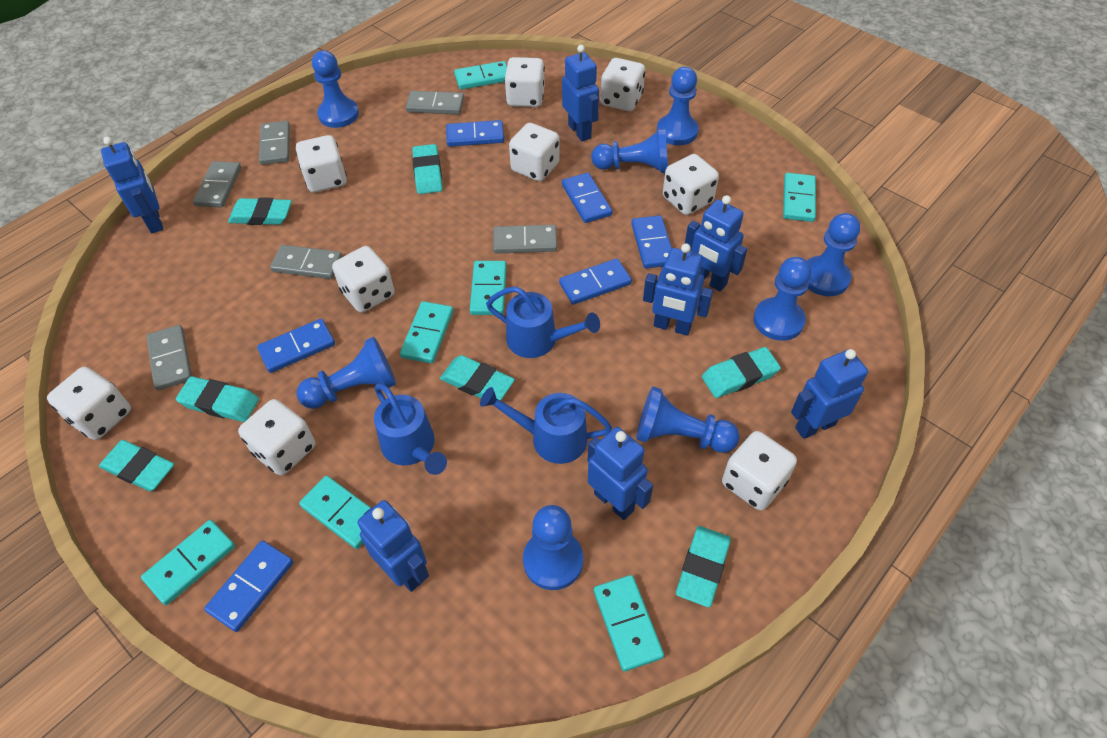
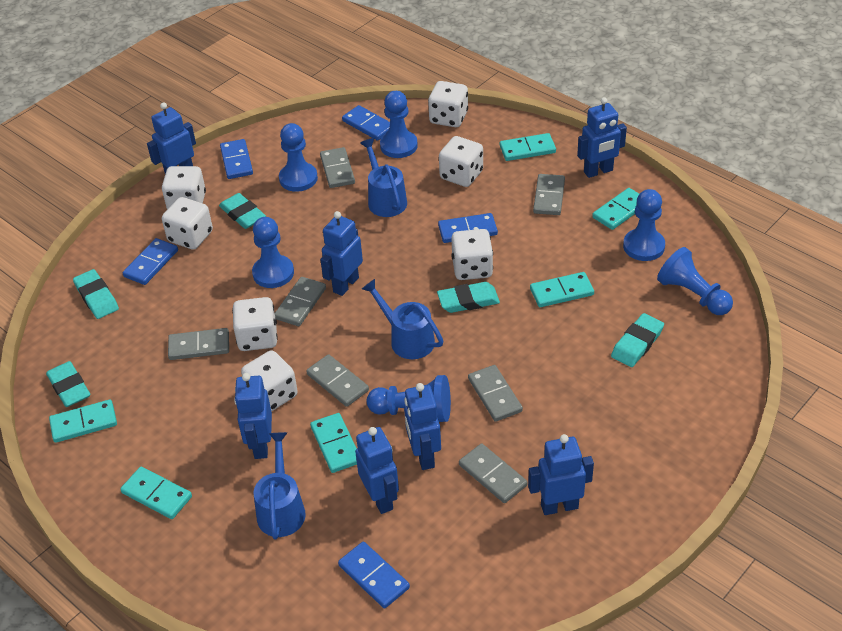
blue domino: [204,541,293,632] [257,319,335,373] [446,120,504,147] [559,258,632,305] [562,173,612,223] [631,215,672,268] = 6 -> [123,238,178,285] [220,139,253,179] [338,542,410,608] [342,105,390,141] [438,213,498,243] = 5
blue pawn: [297,337,396,409] [312,50,359,128] [523,505,583,590] [591,128,668,173] [636,386,740,453] [657,67,699,145] [754,257,812,341] [807,213,860,296] = 8 -> [252,217,294,288] [279,123,318,192] [367,375,451,422] [380,91,418,158] [623,189,665,261] [657,247,733,315] = 6
grey domino: [146,325,192,390] [193,161,241,208] [259,121,290,165] [270,245,342,279] [406,91,464,114] [493,225,557,254] = 6 -> [168,328,229,360] [275,277,326,326] [306,354,369,407] [320,147,355,188] [459,443,527,503] [468,365,523,422] [533,174,565,215] = 7
turquoise domino: [141,520,235,605] [299,476,371,549] [400,301,453,363] [454,61,507,90] [470,261,507,315] [594,575,664,671] [783,173,816,222] = 7 -> [49,399,117,443] [120,467,192,519] [310,413,357,473] [500,133,556,161] [530,272,594,307] [592,188,639,230] = 6
turquoise eraser: [99,440,174,492] [176,376,259,422] [228,197,292,225] [412,144,443,194] [440,355,515,401] [676,526,731,607] [702,347,781,398] = 7 -> [46,361,91,407] [73,269,119,319] [219,193,266,229] [437,282,500,313] [611,313,664,367] = 5
white dice: [47,367,131,440] [238,399,315,475] [296,135,347,193] [332,246,395,313] [504,57,545,107] [509,123,560,181] [601,58,645,111] [663,154,719,215] [722,431,797,511] = 9 -> [162,166,206,209] [162,197,213,250] [232,297,278,351] [241,350,298,412] [428,81,468,127] [439,136,483,187] [451,229,493,280] = 7

